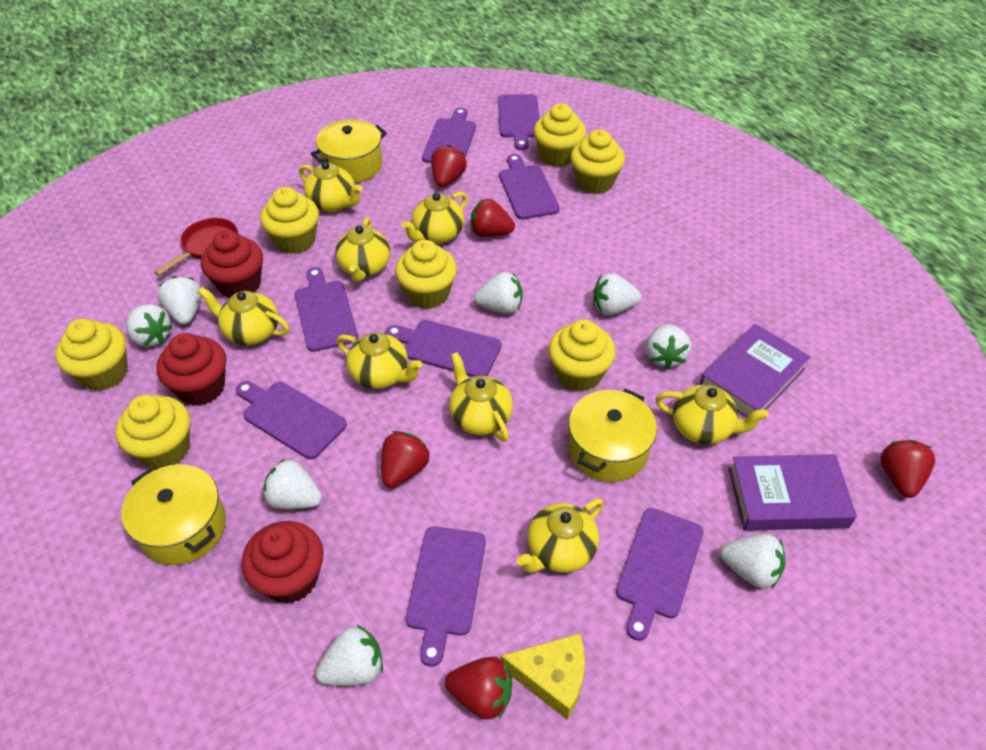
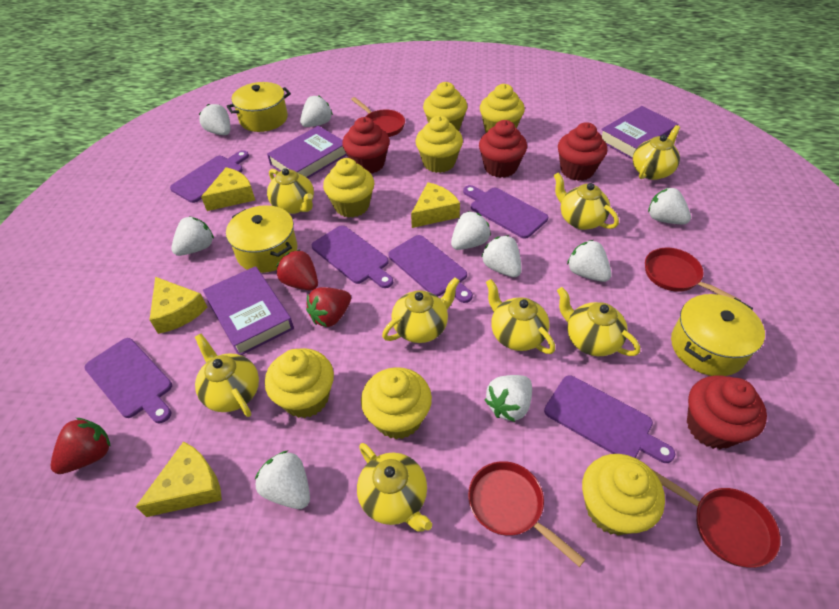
purple book: [699,324,811,418] [729,454,857,531] = 2 -> [203,266,294,355] [267,126,347,178] [601,106,678,160] = 3
purple cutting board: [236,381,347,459] [295,267,358,352] [385,320,501,377] [406,526,486,667] [422,108,476,163] [498,94,540,150] [499,154,560,220] [616,508,704,641] = 8 -> [84,338,172,423] [170,150,249,203] [312,225,393,288] [388,235,473,303] [463,185,548,239] [544,375,675,463] = 6
red cupcake: [156,333,226,406] [201,230,263,298] [242,521,324,604] = 3 -> [342,117,390,173] [479,120,527,178] [558,122,607,181] [687,375,767,449] = 4
red pan: [154,218,238,276] = 1 -> [351,97,405,137] [468,461,585,567] [645,248,741,301] [653,470,781,568] = 4
red strawberry: [381,431,430,488] [431,145,467,187] [445,657,512,720] [470,199,515,237] [880,440,935,498] = 5 -> [51,418,111,474] [276,249,318,290] [306,287,351,327] = 3
white strawberry: [126,304,173,347] [157,276,202,325] [263,459,322,509] [316,625,383,686] [474,272,523,314] [593,273,641,315] [646,324,691,370] [720,534,785,589] = 8 -> [171,216,214,256] [199,104,230,135] [255,451,310,509] [300,95,333,127] [451,211,491,250] [481,235,522,277] [485,375,532,422] [567,240,612,282] [648,187,691,224] = 9
yellow cheese: [500,633,585,720] = 1 -> [136,441,222,517] [150,277,208,334] [201,167,255,211] [411,182,460,228] = 4

